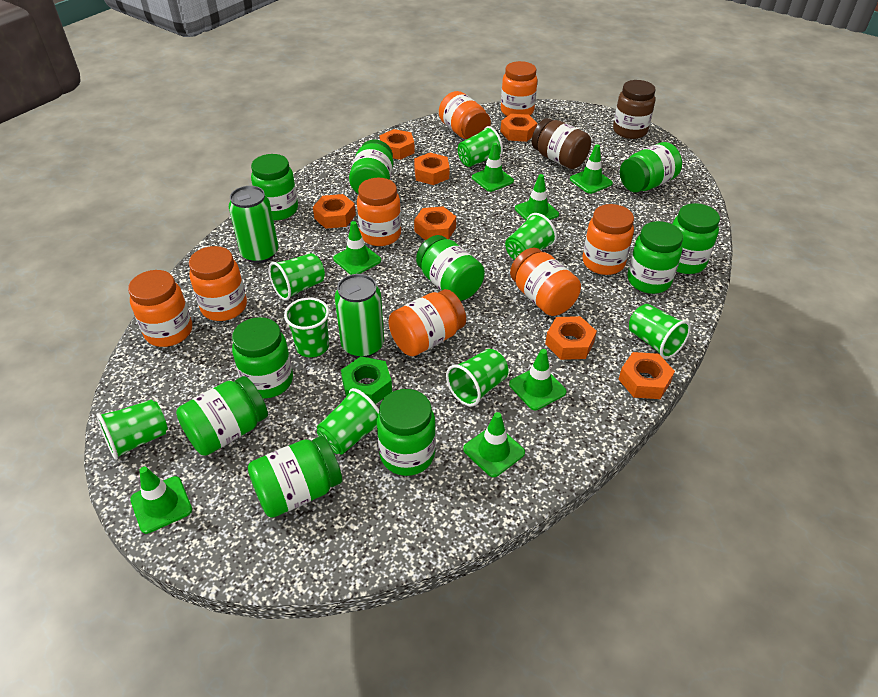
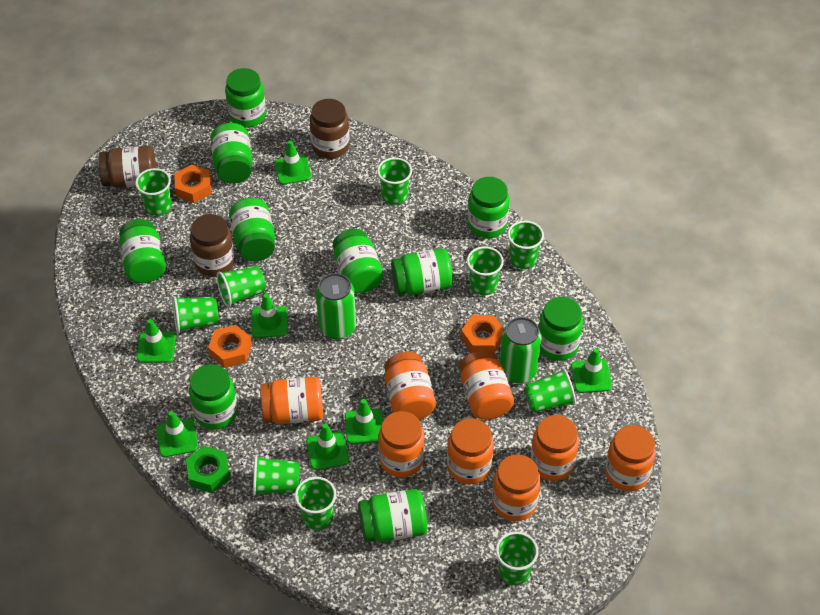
brown jar: [532,118,591,169] [613,80,656,139] = 2 -> [98,146,156,188] [190,214,235,276] [310,99,350,159] = 3
green cup: [96,399,168,460] [269,253,325,301] [284,298,329,357] [317,388,379,455] [446,349,508,407] [458,126,503,167] [505,213,557,260] [629,304,691,359] = 8 -> [135,168,172,216] [173,296,219,333] [217,266,266,307] [253,455,300,496] [295,477,336,530] [377,157,412,205] [467,246,504,295] [496,531,538,585] [507,221,544,269] [525,368,576,413] = 10
orange nut: [313,194,356,229] [379,129,415,160] [414,153,450,185] [414,207,456,241] [500,114,537,142] [545,316,597,360] [618,352,675,399] = 7 -> [175,165,211,203] [208,325,252,368] [461,315,504,353] = 3

